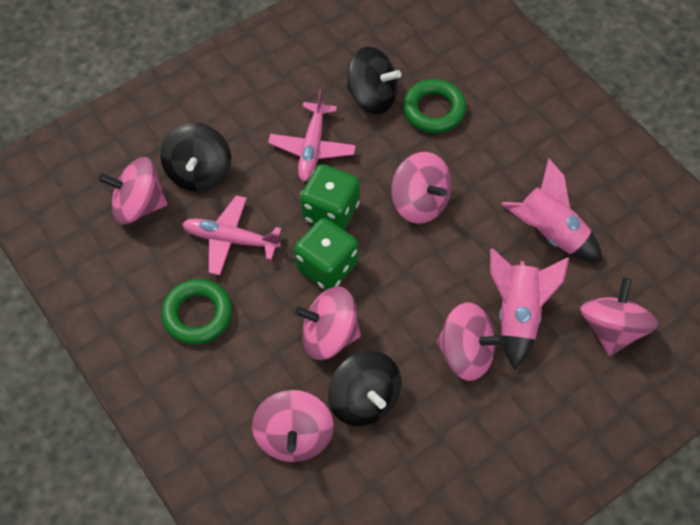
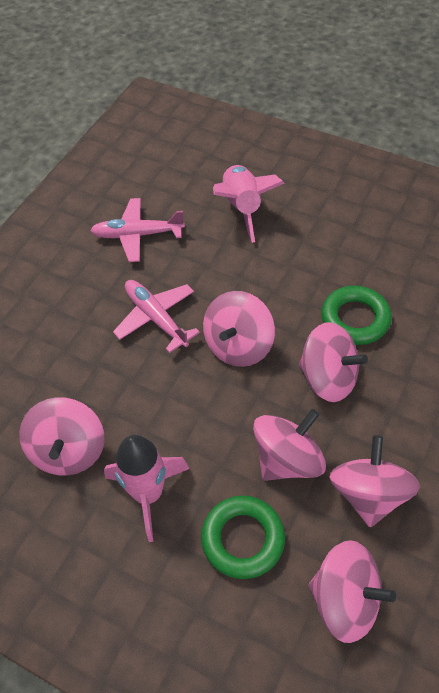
black spinning top: [160,123,231,192] [328,351,401,426] [346,47,401,114] = 3 -> none = 0
green dice: [294,218,358,290] [300,164,360,230] = 2 -> none = 0

